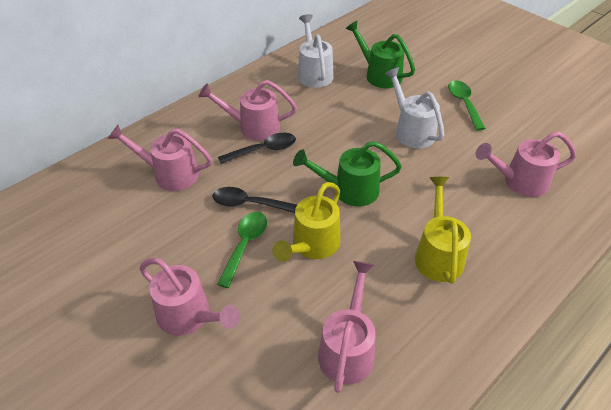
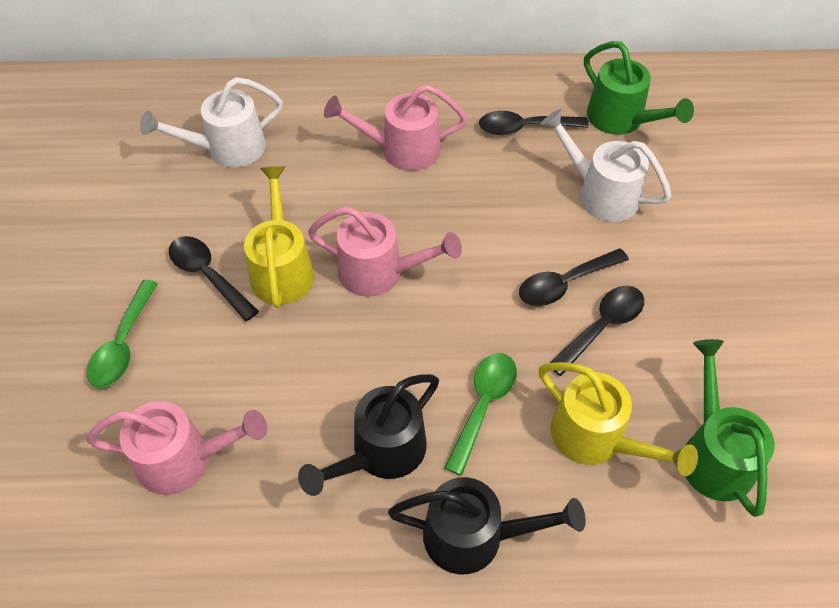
black spoon: [212,187,297,213] [218,133,296,164] = 2 -> [169,236,259,321] [479,111,589,135] [519,248,629,306] [550,286,644,376] = 4
black watering can: none = 0 -> [298,374,439,496] [388,477,586,575] = 2
pink watering can: [108,125,212,191] [140,258,240,336] [198,80,297,141] [318,261,376,393] [476,131,576,197] = 5 -> [86,401,267,495] [308,206,462,297] [324,85,467,171] = 3

